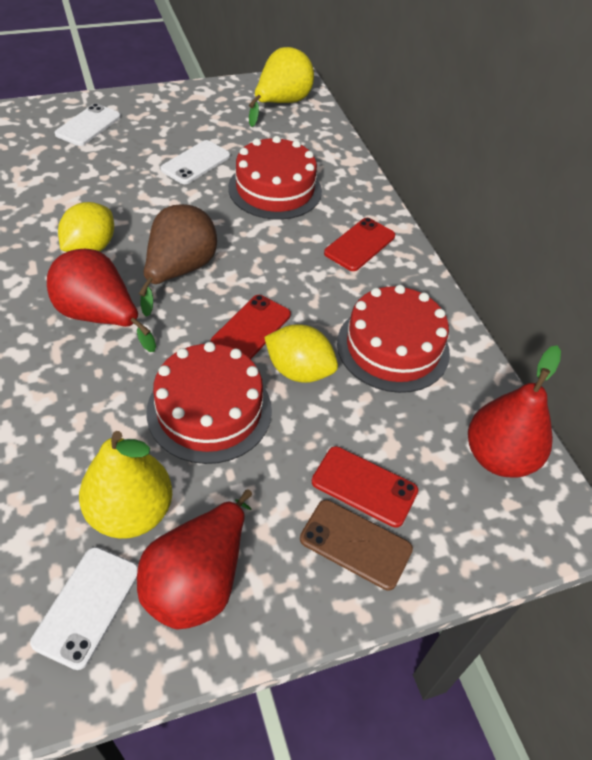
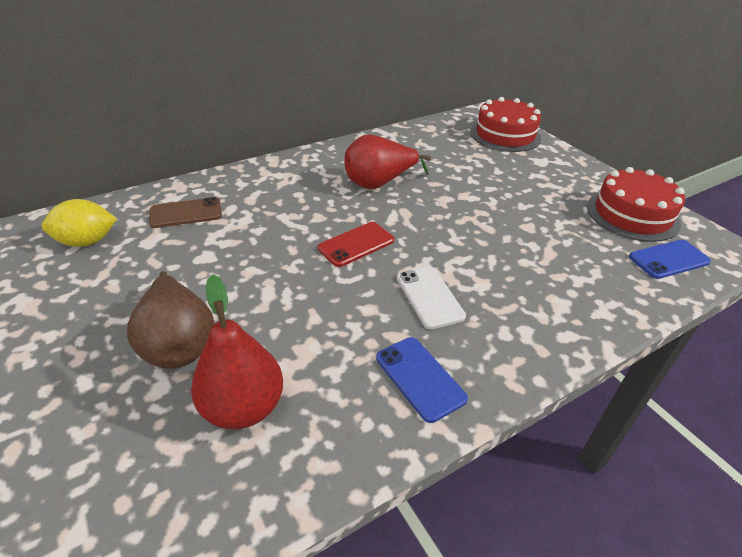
blue phone: none = 0 -> [376,337,468,423] [629,240,711,279] = 2
red cake: [146,342,272,464] [228,136,322,220] [337,285,450,393] = 3 -> [470,97,542,152] [587,167,685,242] = 2
red pear: [47,249,156,352] [137,489,252,630] [468,346,561,477] = 3 -> [191,274,283,429] [344,134,431,189] = 2
red phone: [210,295,291,359] [312,446,418,528] [324,218,395,271] = 3 -> [318,222,394,267] = 1
white phone: [30,547,138,670] [55,103,121,146] [160,140,230,184] = 3 -> [397,266,466,329] = 1
yellow lemon: [58,202,114,252] [264,324,338,383] = 2 -> [42,199,117,247] = 1
yellow pear: [79,431,172,539] [249,47,314,127] = 2 -> none = 0

